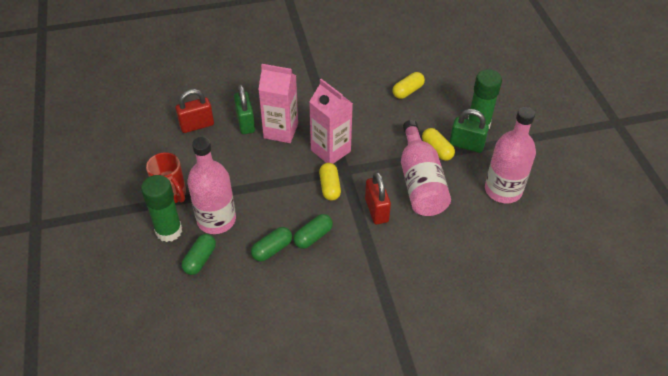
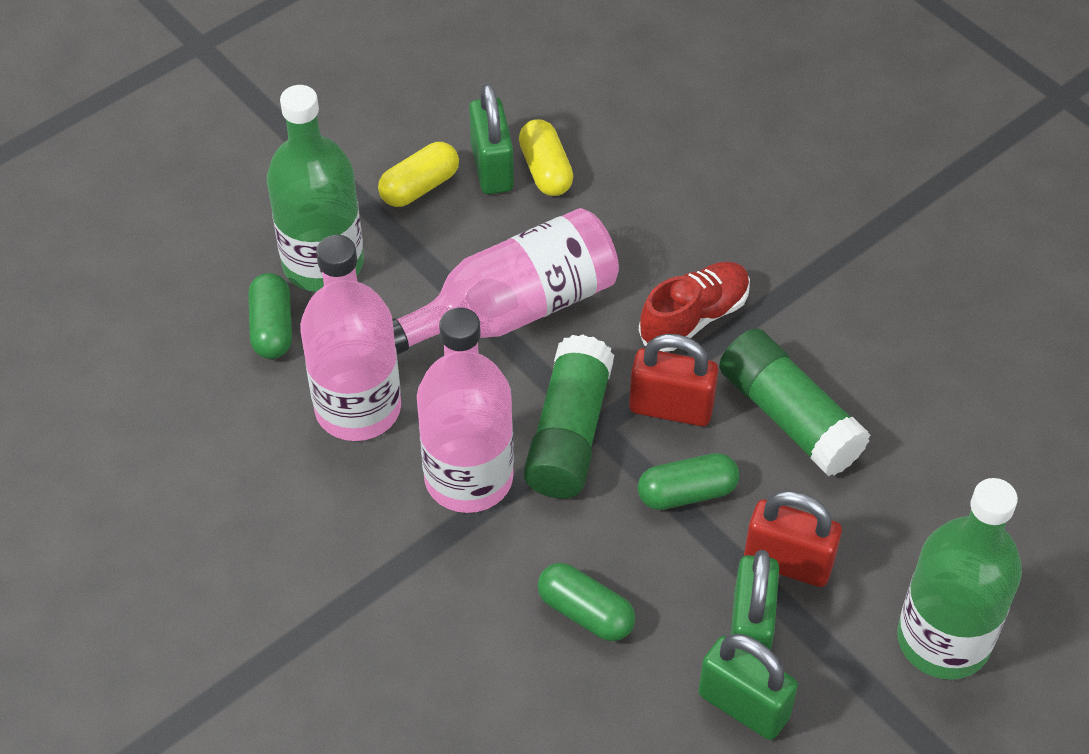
green bottle: none = 0 -> [267,85,364,292] [897,478,1022,680] = 2
green padlock: [234,85,255,134] [450,109,489,153] = 2 -> [469,83,514,194] [698,633,798,740] [730,550,779,650] = 3
pink carton: [258,64,298,143] [309,79,353,164] = 2 -> none = 0
red mug: [146,152,186,203] = 1 -> none = 0
red shoe: none = 0 -> [639,261,750,352] = 1
yellow capsule: [319,163,341,201] [393,72,425,99] [422,128,455,161] = 3 -> [378,142,459,207] [519,119,574,196] = 2

